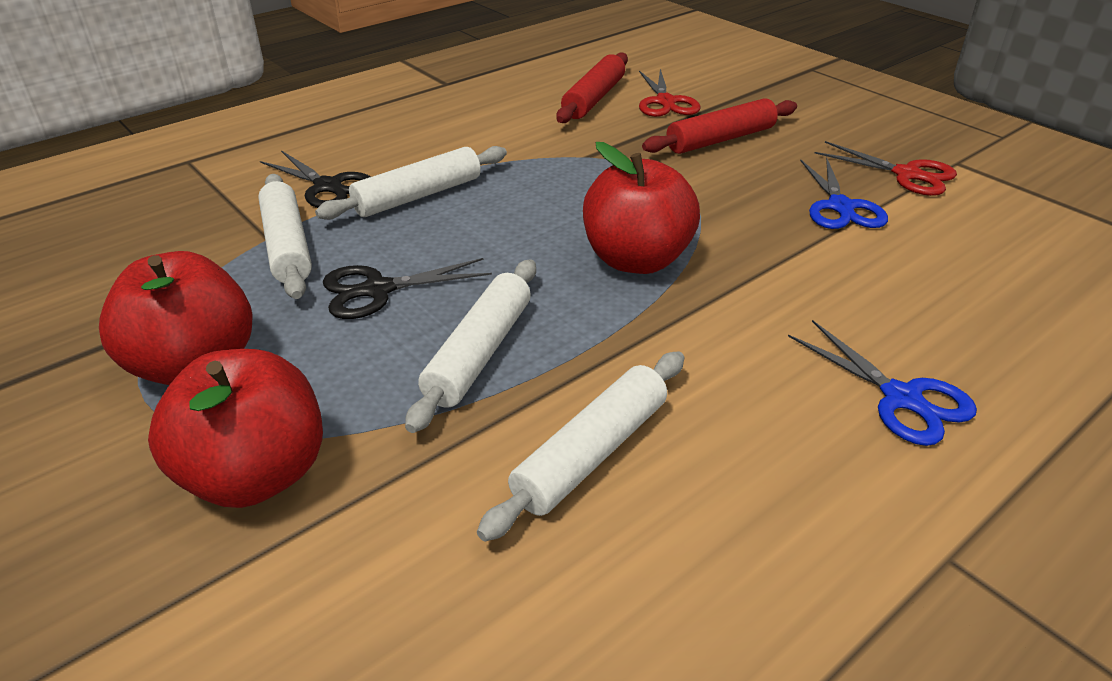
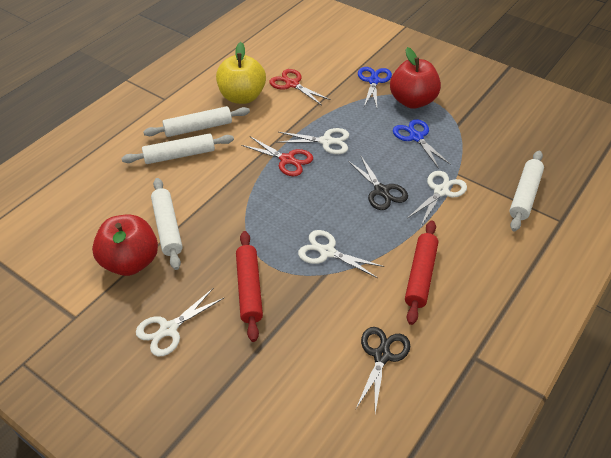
red apple: [99,251,252,385] [148,349,323,508] [583,142,700,274] = 3 -> [92,214,158,276] [390,47,441,109] = 2
white scissors: none = 0 -> [136,289,224,356] [276,128,349,154] [298,230,384,278] [408,171,467,226] = 4
yellow apple: none = 0 -> [216,42,266,104] = 1

